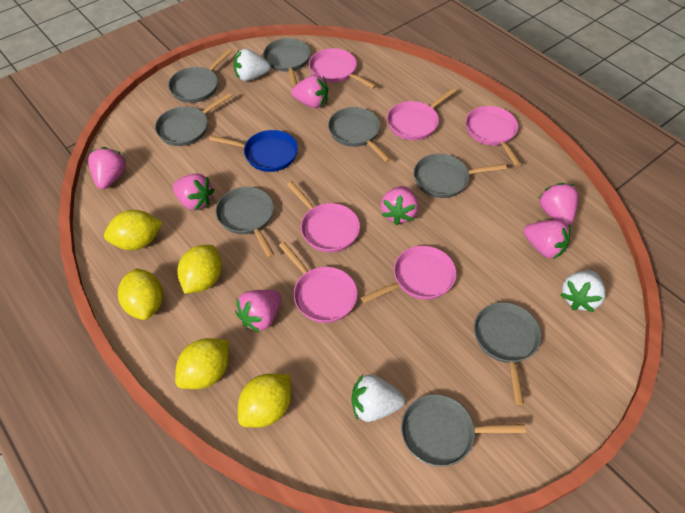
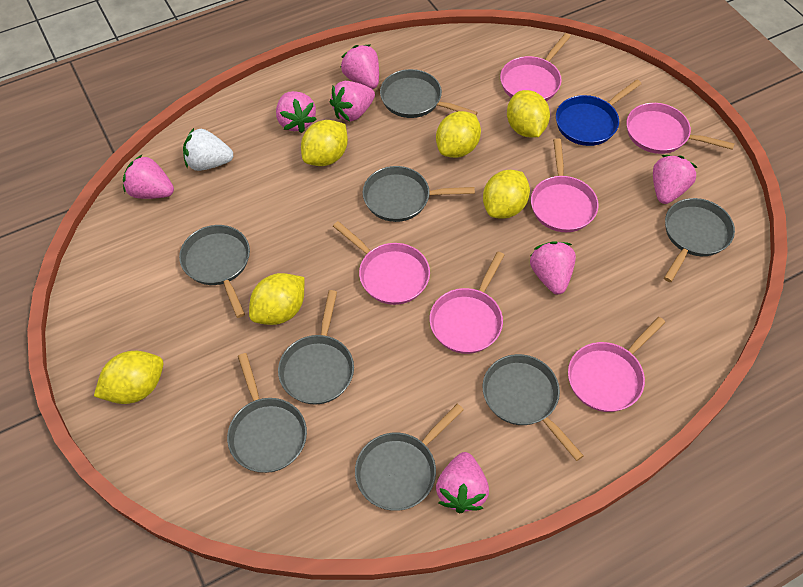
white strawberry: [234,49,270,81] [352,374,405,422] [560,270,606,312] = 3 -> [183,128,233,171] = 1
yellow lemon: [104,210,163,250] [118,268,163,320] [175,338,229,389] [177,245,222,294] [238,373,291,428] = 5 -> [94,351,164,404] [249,273,305,325] [301,120,348,166] [436,111,481,158] [483,170,530,219] [507,90,550,137] = 6

